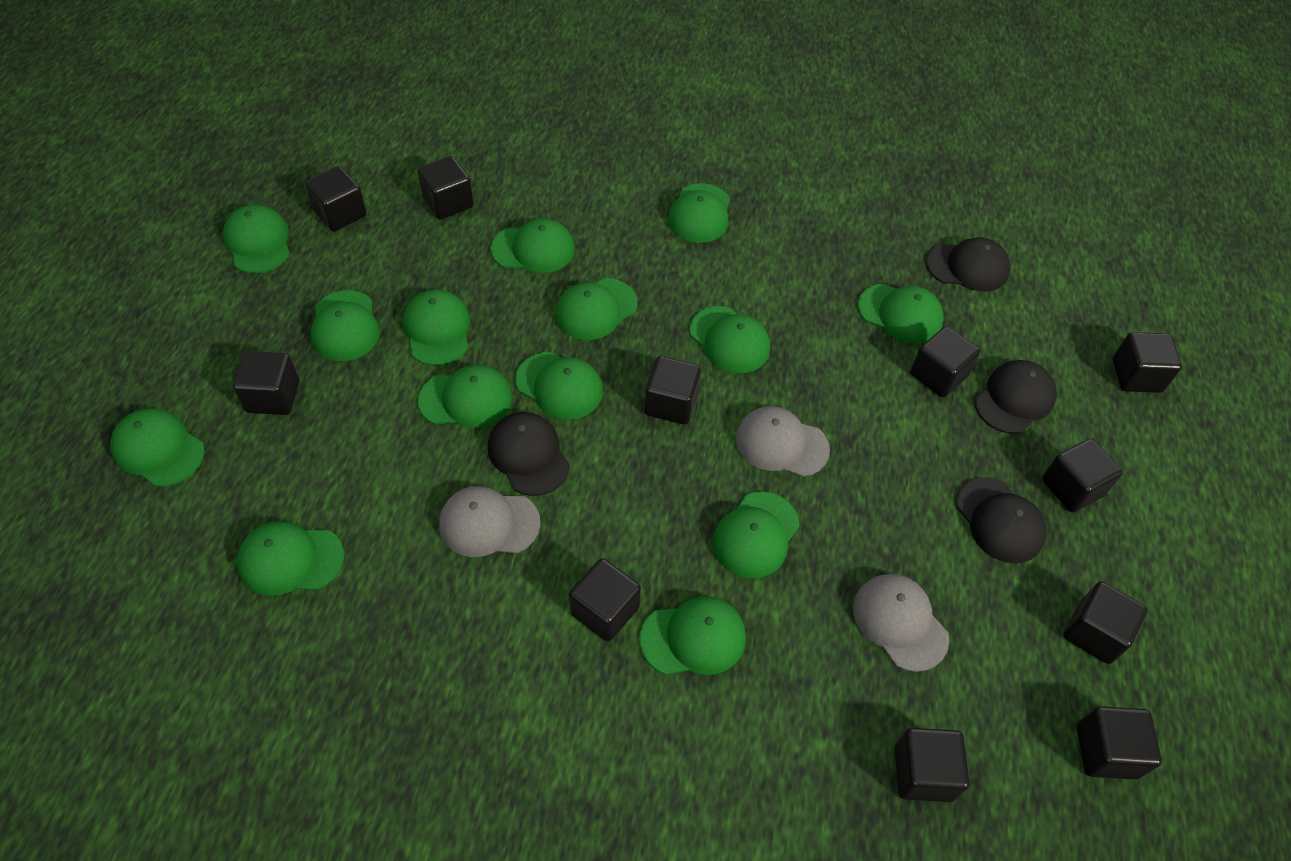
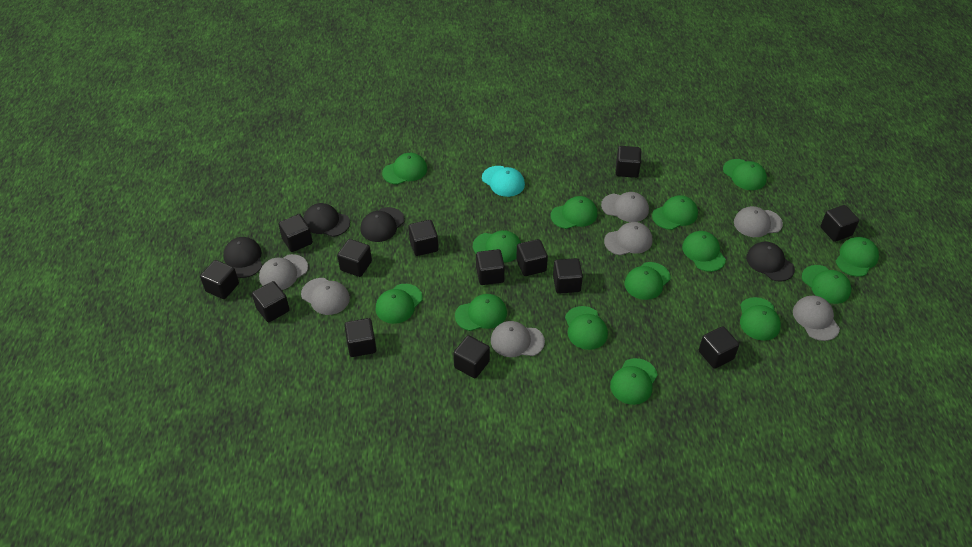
black cube: [233,351,300,415] [305,166,367,231] [417,156,474,219] [569,558,641,642] [644,356,701,425] [895,728,969,802] [910,326,980,397] [1042,438,1123,513] [1063,581,1148,664] [1076,706,1162,780] [1112,332,1182,393] = 11 -> [200,260,239,299] [252,281,290,322] [278,214,313,252] [337,239,372,277] [344,318,376,357] [408,220,438,256] [453,335,490,378] [476,249,505,285] [516,239,548,276] [553,258,583,294] [616,146,641,178] [699,326,739,369] [820,205,859,242] = 13
grey cap: [439,486,540,557] [736,406,830,477] [853,574,949,672] = 3 -> [259,254,308,290] [301,278,350,315] [491,321,545,357] [601,192,649,222] [604,222,652,255] [734,206,783,237] [793,296,840,341] = 7
turquoise cap: none = 0 -> [482,166,525,197] = 1

